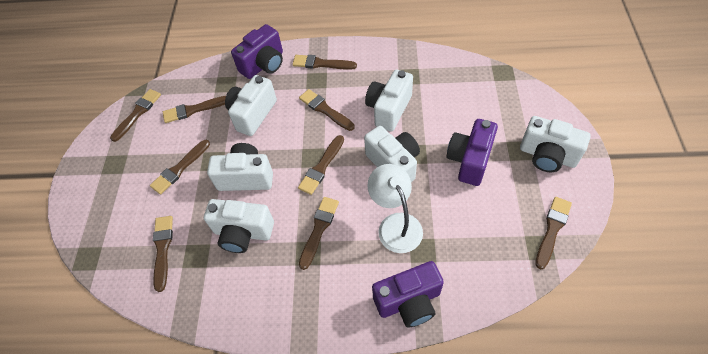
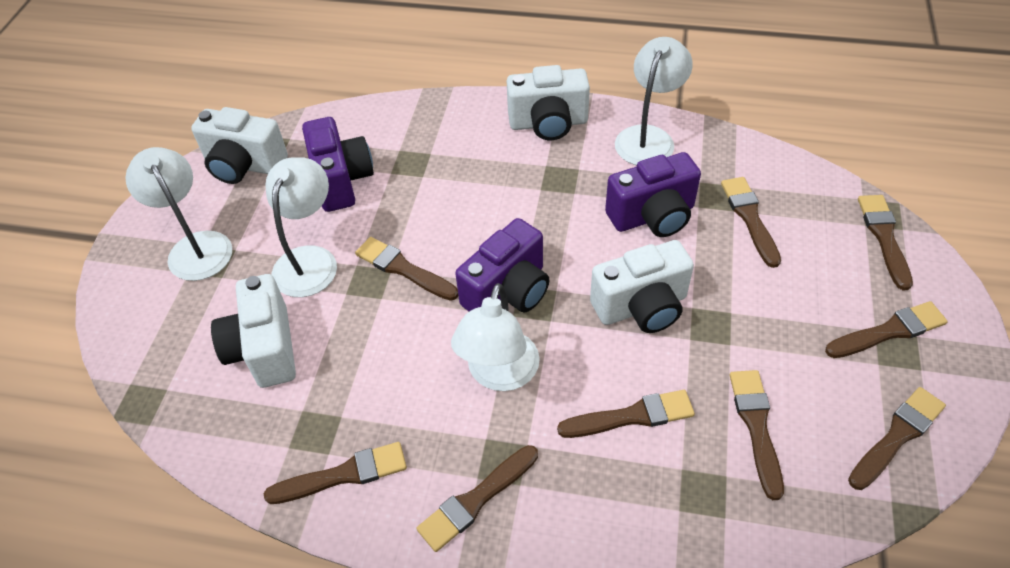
white camera: [204,199,274,253] [207,143,273,191] [225,75,277,136] [364,126,420,182] [365,70,413,132] [520,116,591,172] = 6 -> [191,107,288,184] [211,274,296,388] [507,65,590,140] [590,240,694,333] = 4
white lamp: [368,164,423,253] = 1 -> [125,147,232,281] [265,157,337,297] [451,283,540,391] [615,37,693,165] = 4

